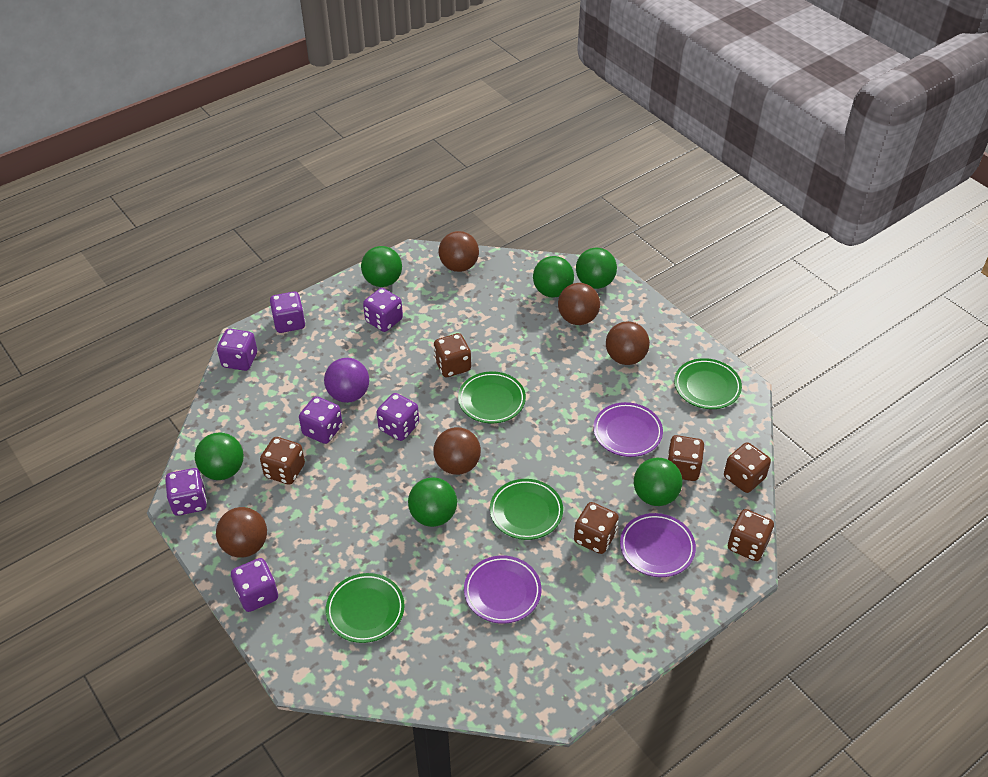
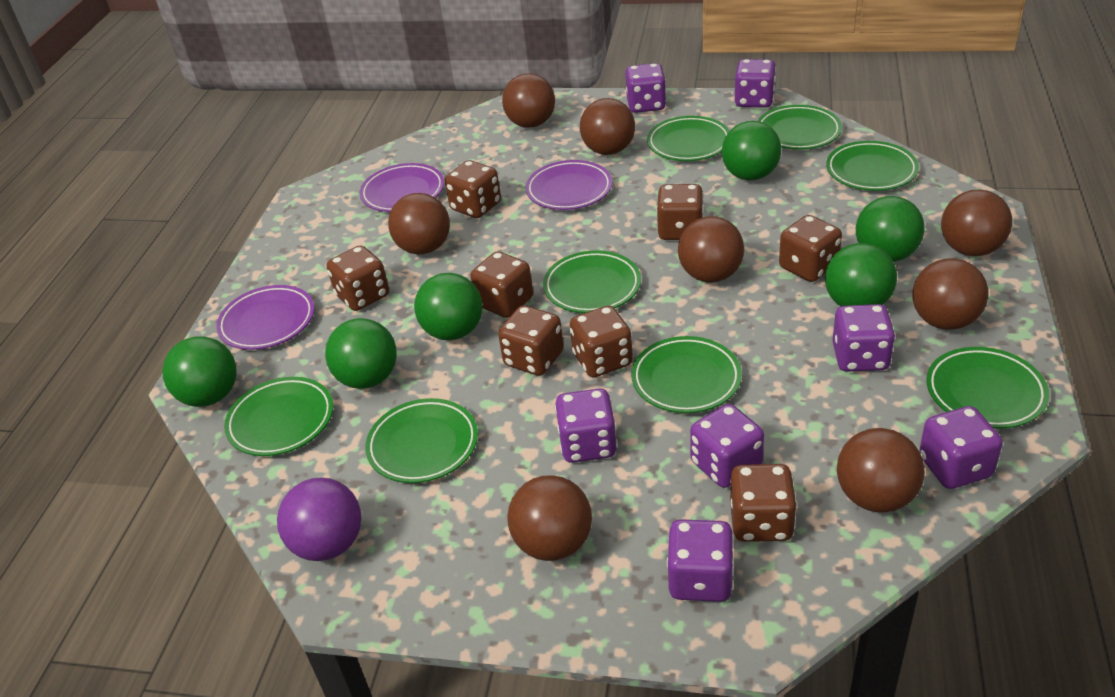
brown ball: [216,507,267,558] [433,427,481,475] [439,231,479,272] [558,283,600,325] [606,321,650,365] = 5 -> [388,193,450,254] [502,73,555,128] [507,475,592,561] [580,98,635,155] [678,216,744,282] [837,428,925,513] [912,258,989,330] [941,190,1012,256] = 8
brown dice: [260,437,305,485] [434,333,471,377] [574,502,619,554] [667,435,704,481] [724,443,771,493] [728,509,774,561] = 6 -> [327,245,389,311] [445,160,501,218] [470,251,533,318] [498,305,564,376] [570,306,633,377] [656,184,704,240] [730,464,797,542] [779,215,842,282] = 8
green plate: [326,573,405,643] [458,371,526,423] [490,479,563,540] [674,358,742,409] = 4 -> [224,377,333,456] [365,398,478,483] [543,250,641,313] [631,336,742,413] [647,116,730,161] [758,105,842,150] [826,141,919,191] [926,347,1049,429] = 8

